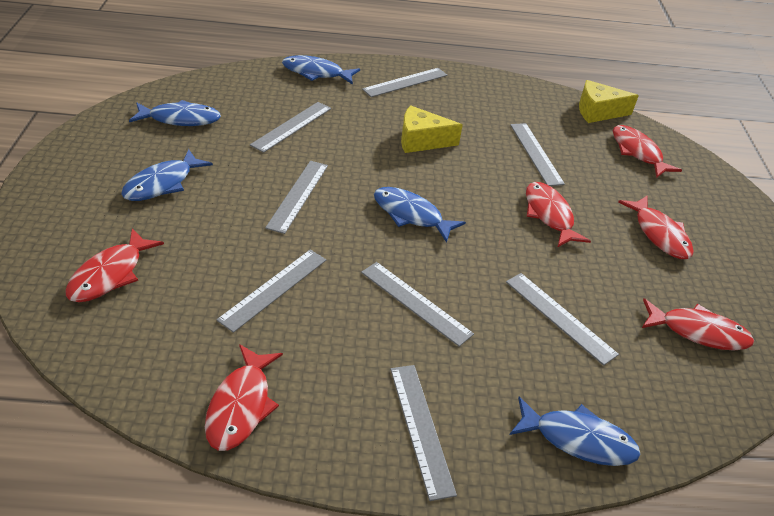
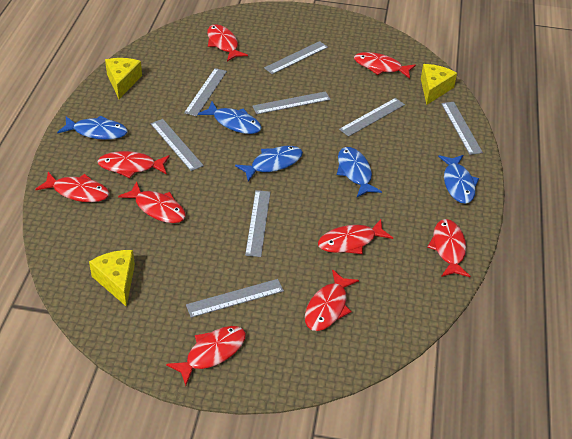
red fish: [65,228,164,302] [205,344,283,451] [526,182,591,247] [613,125,682,178] [618,196,694,259] [642,298,754,351] = 6 -> [35,172,109,202] [98,151,170,178] [118,181,186,223] [166,326,246,386] [207,24,248,61] [305,269,359,331] [318,219,393,254] [354,52,416,79] [427,219,470,277] = 9
yellow cheese: [401,105,463,153] [579,80,639,123] = 2 -> [89,250,135,307] [105,58,142,99] [421,64,457,105] = 3

